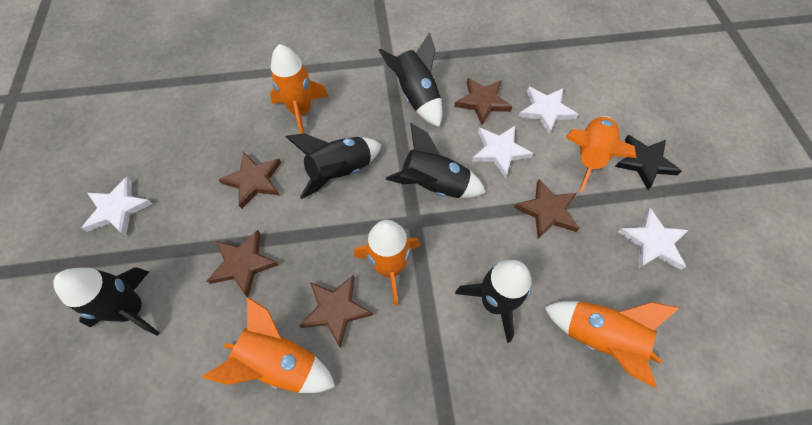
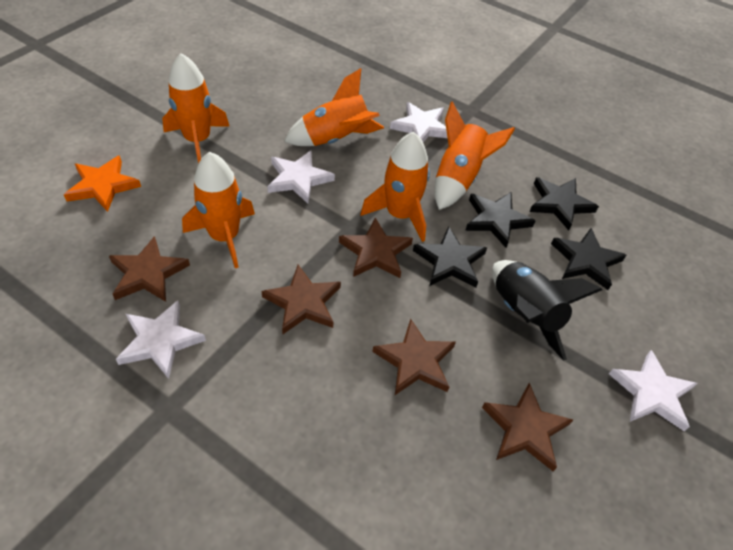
black rocket: [53,267,160,336] [286,133,381,199] [379,32,442,127] [386,123,486,198] [455,260,531,343] = 5 -> [492,260,602,361] = 1
black star: [615,135,682,190] = 1 -> [413,226,487,288] [465,192,535,248] [530,177,599,231] [551,228,626,290] = 4
orange star: none = 0 -> [64,155,141,212] = 1

